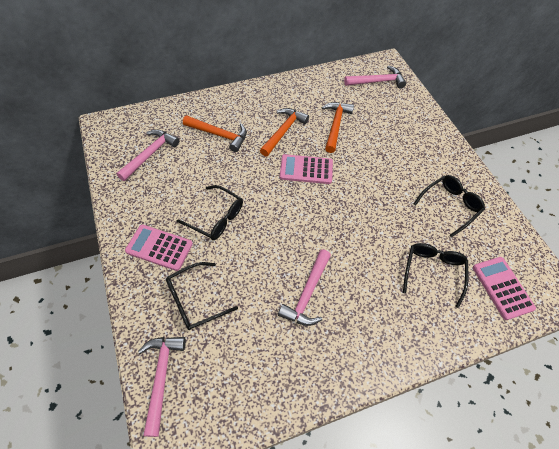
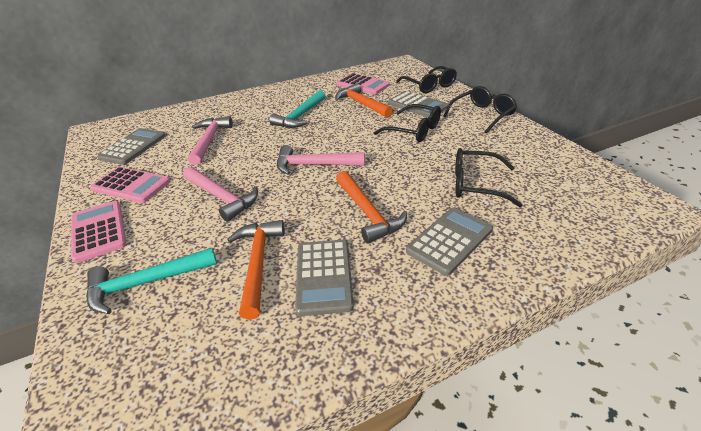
grey calculator: none = 0 -> [97,128,166,165] [295,240,354,316] [388,91,448,117] [406,208,493,276] = 4
pink hammer: [117,129,179,181] [138,337,186,437] [278,249,331,326] [344,66,406,88] = 4 -> [183,167,258,222] [188,117,233,165] [277,145,365,175] = 3
turquoise hammer: none = 0 -> [86,248,217,314] [269,90,326,128] = 2

